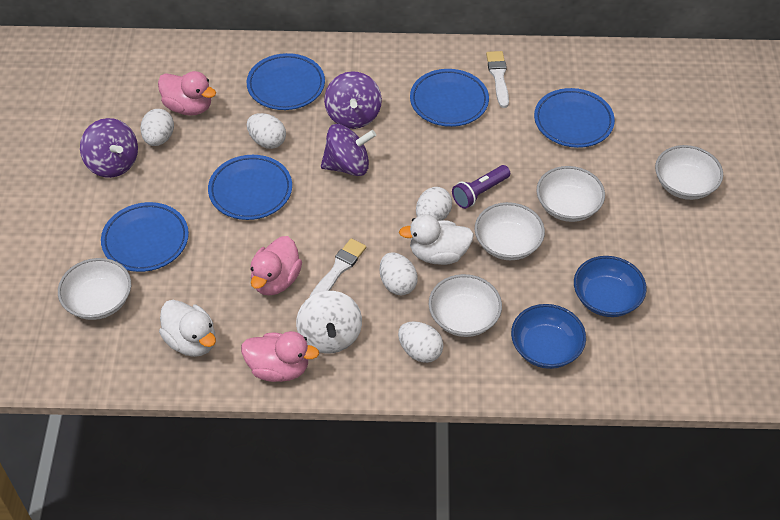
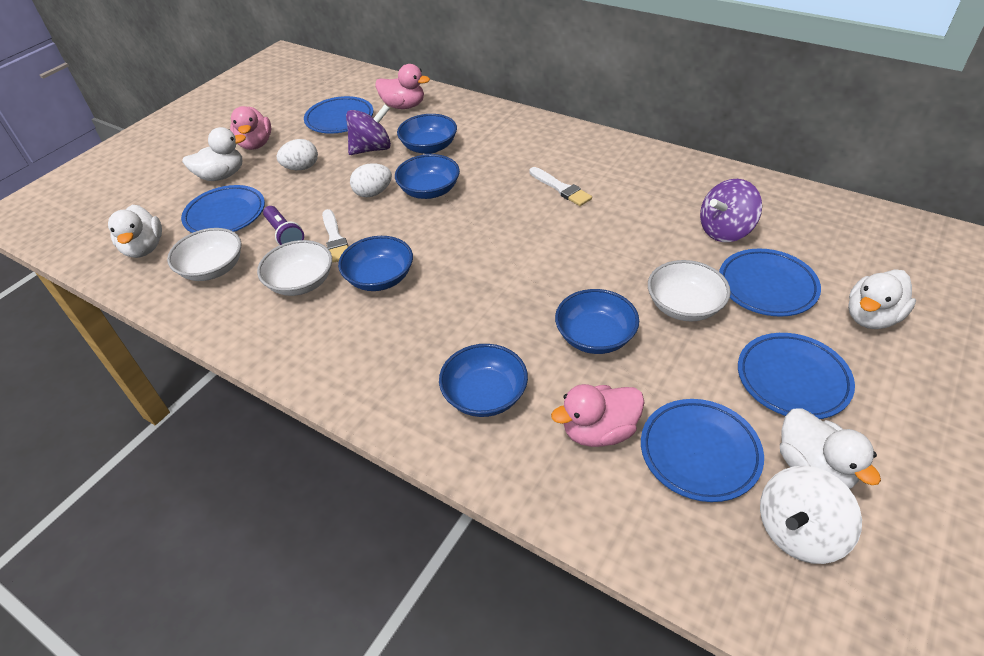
blue bowl: [511,304,586,369] [574,256,647,317] = 2 -> [338,236,413,291] [395,154,460,199] [397,114,457,154] [439,344,528,417] [555,289,639,354] = 5
purple spinning top: [80,118,138,178] [321,124,376,176] [324,71,382,129] = 3 -> [346,104,391,155] [700,179,762,242] = 2
white bowl: [58,258,131,320] [429,274,502,337] [475,202,545,260] [537,166,605,222] [655,145,723,200] = 5 -> [167,228,241,281] [257,240,332,296] [648,260,731,321] = 3
white duck: [159,300,216,357] [399,214,474,265] = 2 -> [108,205,162,258] [182,127,246,181] [780,408,881,489] [848,269,916,329] = 4
white egg: [140,109,174,146] [247,113,286,149] [379,252,418,295] [398,321,443,363] [416,187,452,221] = 5 -> [277,139,318,170] [350,163,392,197] = 2

